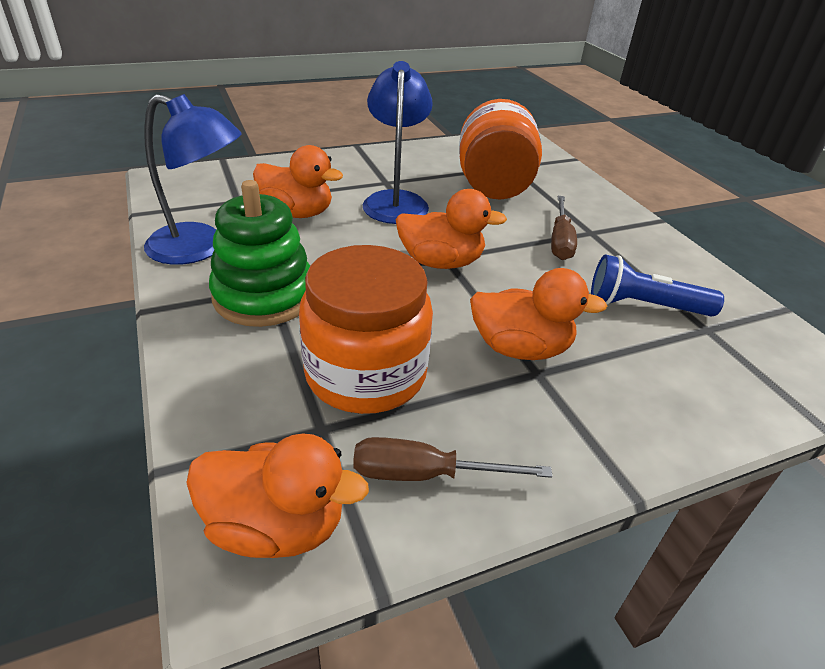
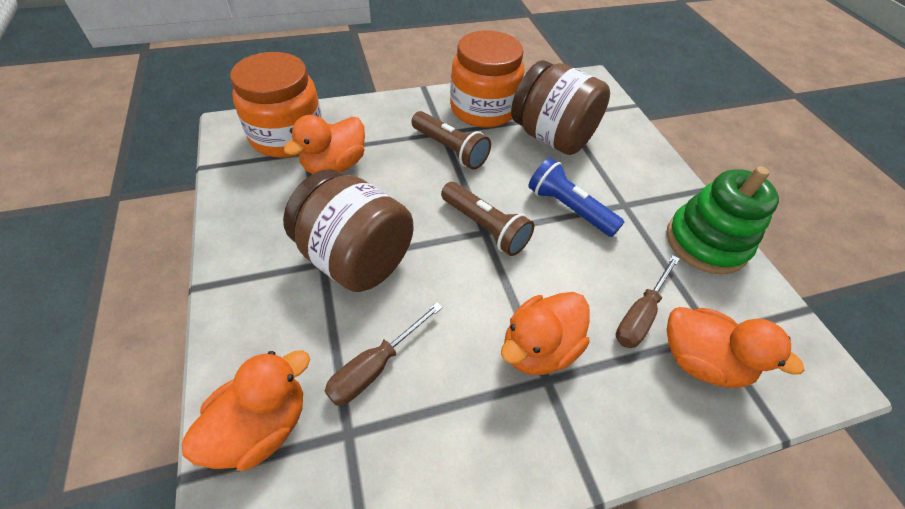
blue lamp: [144,94,241,265] [363,61,433,224] = 2 -> none = 0
brown flashlight: none = 0 -> [411,111,491,170] [441,182,534,256] = 2
brown jar: none = 0 -> [283,169,413,292] [511,60,610,155] = 2

